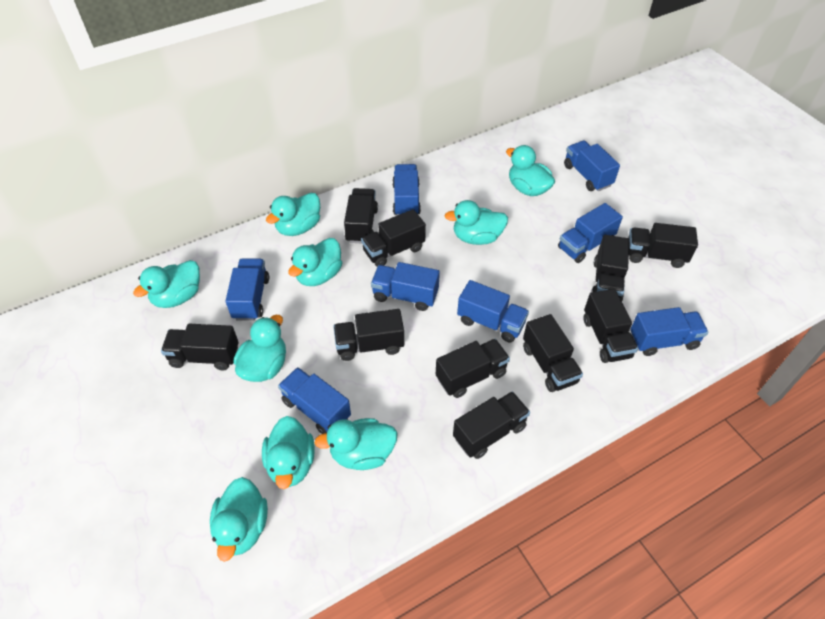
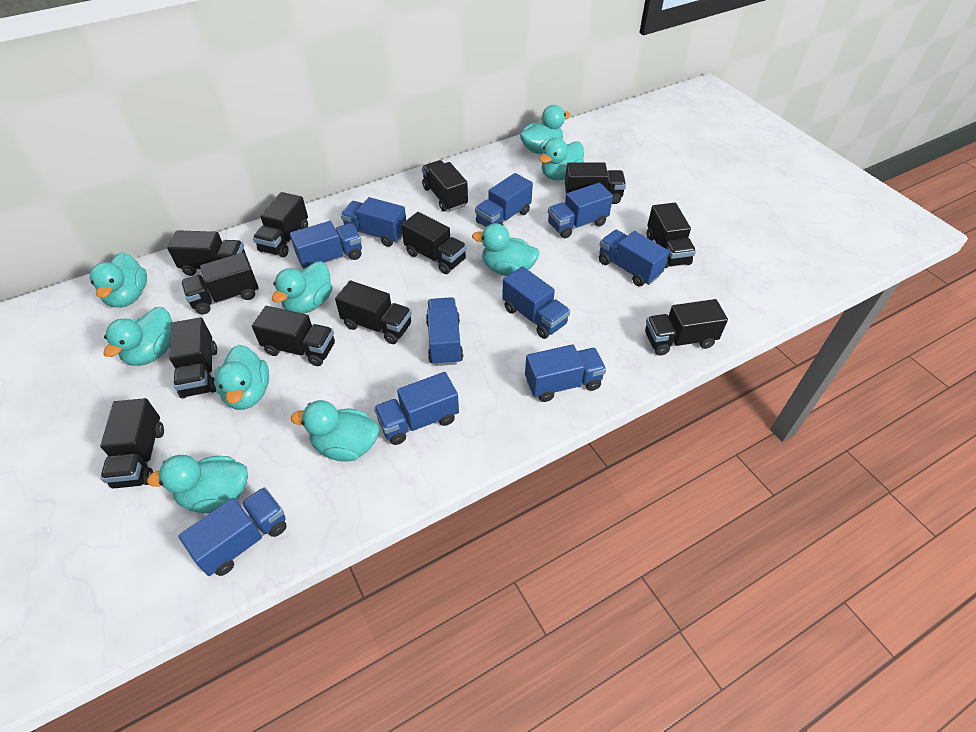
black truck: [161,324,239,370] [333,309,404,361] [344,188,378,243] [361,209,426,267] [436,339,510,398] [453,391,530,459] [523,314,583,392] [583,289,638,363] [591,235,629,301] [628,223,698,268] = 10 -> [100,398,164,489] [167,230,245,276] [169,317,217,398] [181,252,259,314] [252,306,335,366] [253,192,308,257] [335,281,412,344] [401,212,467,274] [422,160,468,212] [565,163,626,204] [645,299,728,355] [647,203,696,268] = 12
blue truck: [225,258,269,321] [278,367,351,434] [371,262,440,311] [392,164,421,215] [457,280,529,342] [558,203,623,263] [564,141,620,191] [630,307,708,356] = 8 -> [178,487,287,576] [290,221,362,269] [341,197,406,247] [374,372,459,445] [426,297,463,366] [475,173,533,227] [502,266,570,339] [525,344,606,402] [548,183,613,238] [599,230,669,286] = 10

